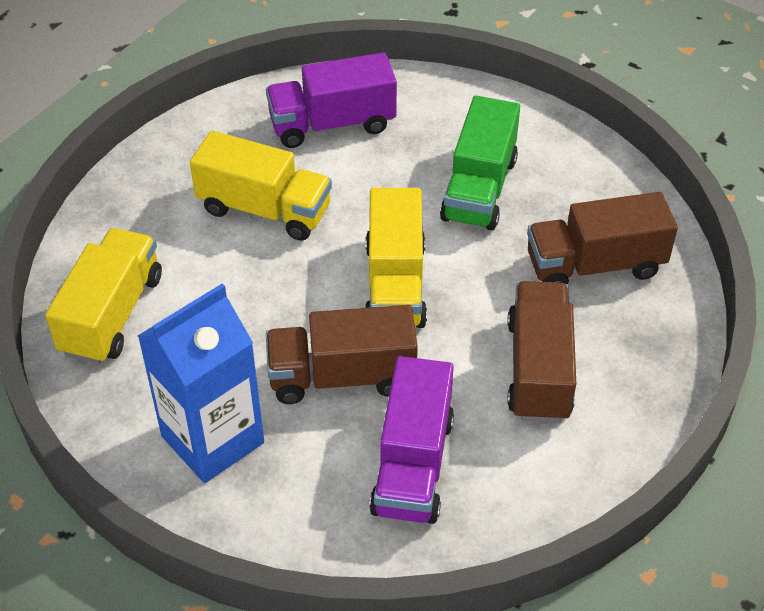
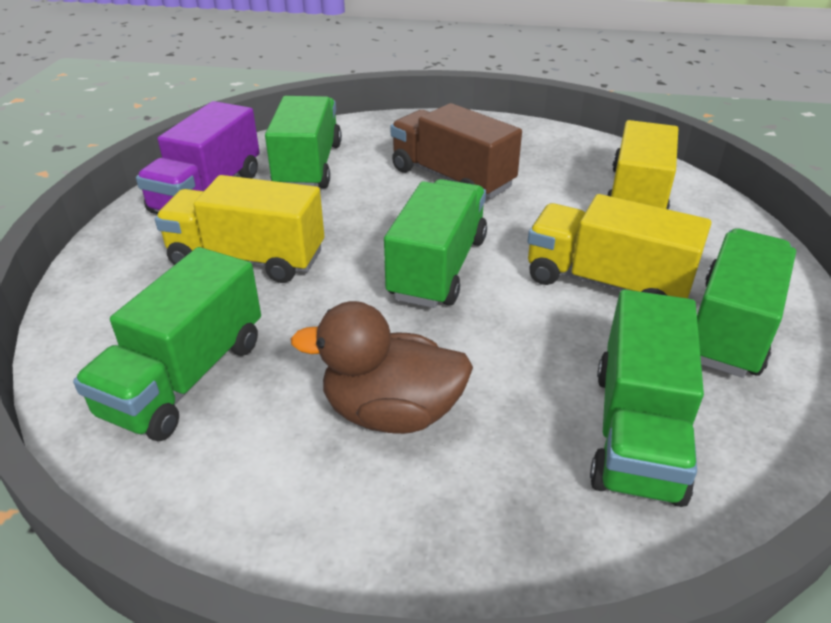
blue carton: [138,284,264,483] = 1 -> none = 0
brown duck: none = 0 -> [291,301,473,434] = 1
brown truck: [266,305,418,404] [507,281,576,422] [527,192,678,285] = 3 -> [390,103,522,199] = 1
green truck: [440,96,520,230] = 1 -> [73,247,261,441] [265,96,342,188] [384,179,487,308] [590,289,704,507] [697,228,796,378] = 5
purple truck: [266,53,397,148] [369,356,454,524] = 2 -> [136,101,260,214] = 1

